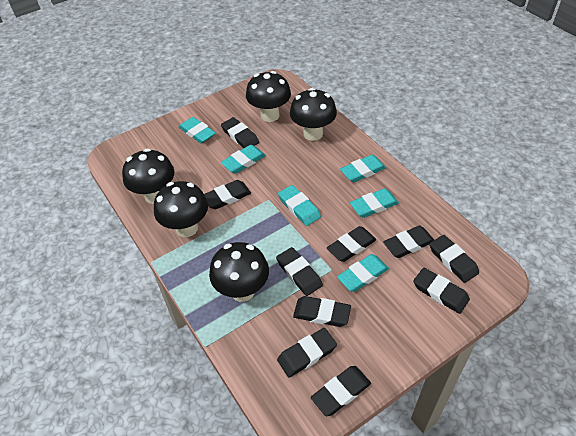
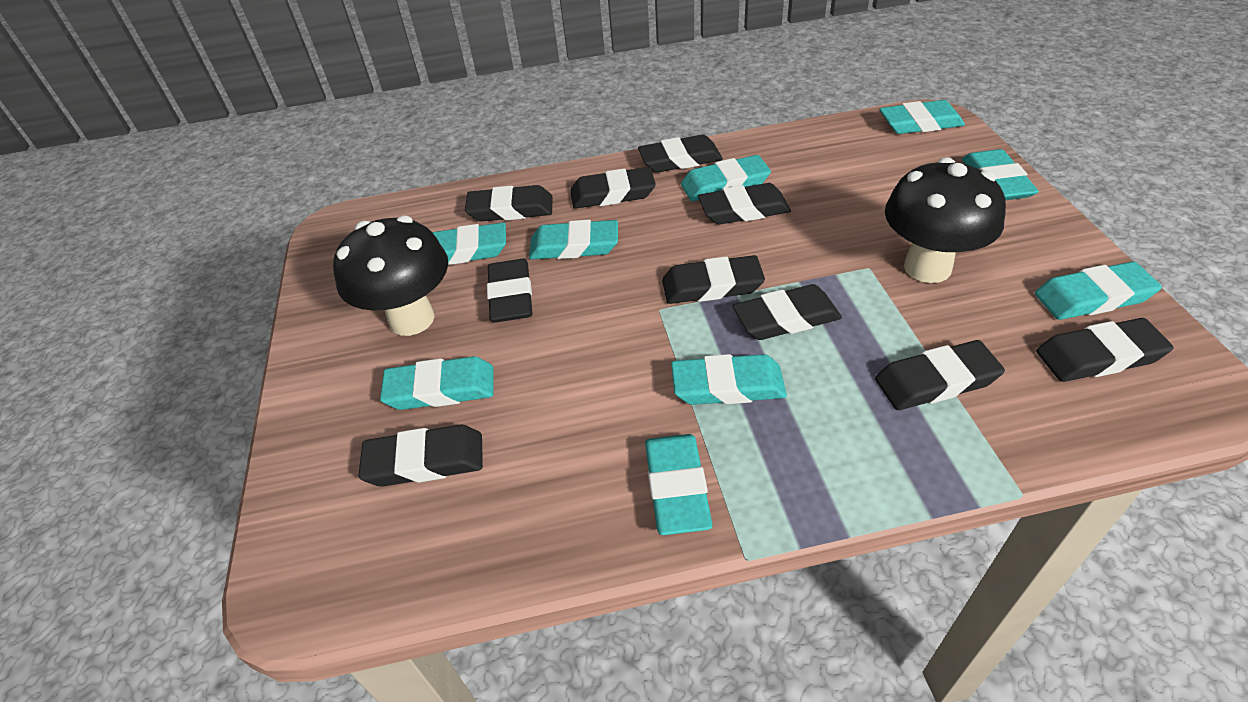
black mushroom: [122,148,174,204] [154,181,208,237] [209,242,269,302] [246,71,291,122] [290,88,337,141] = 5 -> [333,216,448,336] [885,157,1006,283] = 2
turquoise eraser: [179,117,216,143] [221,145,266,174] [278,185,321,226] [337,254,389,292] [340,155,386,182] [350,188,399,218] = 6 -> [380,356,493,410] [432,222,506,265] [529,220,618,260] [645,434,713,535] [671,354,787,405] [681,155,771,202] [879,100,965,134] [962,149,1039,200] [1035,261,1162,320] = 9

